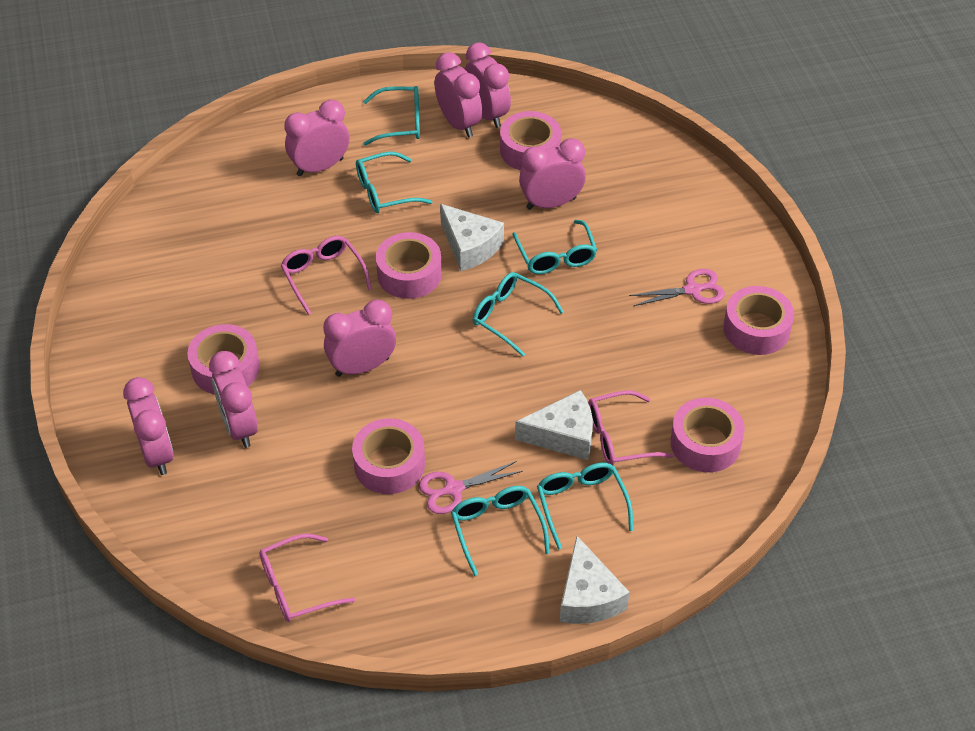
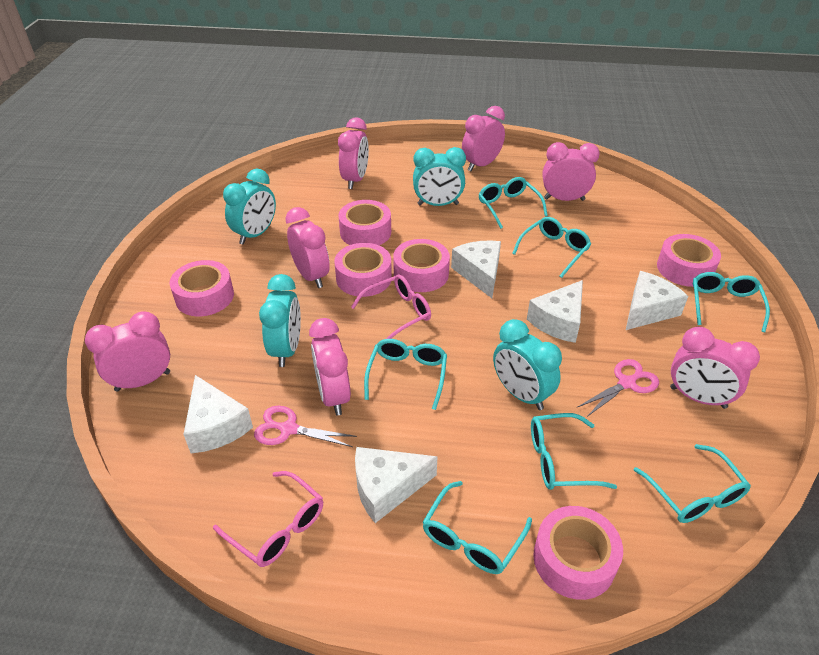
pink glasses: [259,534,356,622] [280,236,372,315] [588,390,674,466] = 3 -> [213,471,323,567] [351,275,431,339] = 2
turquoise clock: none = 0 -> [223,169,276,245] [259,274,301,367] [413,147,466,206] [493,319,562,410] = 4
turquoise glasses: [356,151,433,213] [363,86,420,146] [451,486,550,576] [473,272,564,356] [512,220,597,274] [537,463,634,550] = 6 -> [364,339,447,410] [422,481,532,574] [478,177,548,229] [512,217,591,278] [531,413,617,490] [634,444,751,523] [693,272,770,332] = 7
white cheese: [440,204,504,271] [515,390,593,460] [560,536,630,624] = 3 -> [183,375,253,453] [355,447,438,523] [451,240,501,298] [527,280,583,343] [626,271,688,330] = 5

